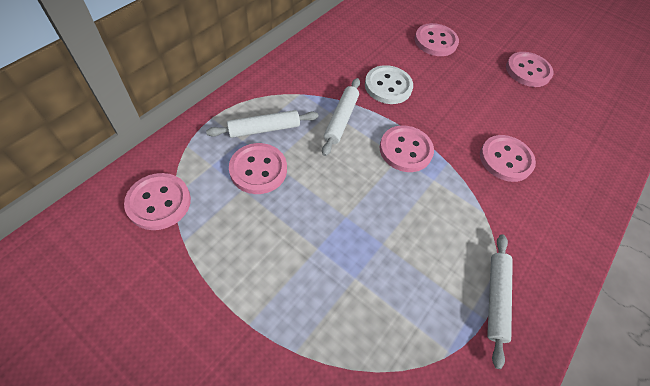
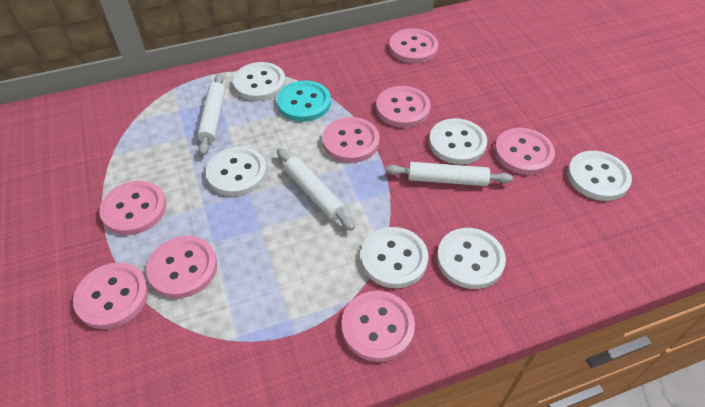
pink button: [124,173,191,230] [229,143,287,194] [379,125,434,172] [415,23,459,56] [480,135,536,182] [506,52,553,87] = 6 -> [73,262,149,329] [99,181,166,235] [146,236,217,298] [323,117,380,163] [341,291,415,362] [376,86,431,128] [389,28,438,64] [495,128,555,175] = 8
turquoise button: none = 0 -> [277,81,331,122] = 1
white button: [365,65,413,104] = 1 -> [206,146,267,196] [233,62,286,101] [361,227,428,288] [429,118,487,164] [437,228,506,289] [567,151,632,201] = 6

